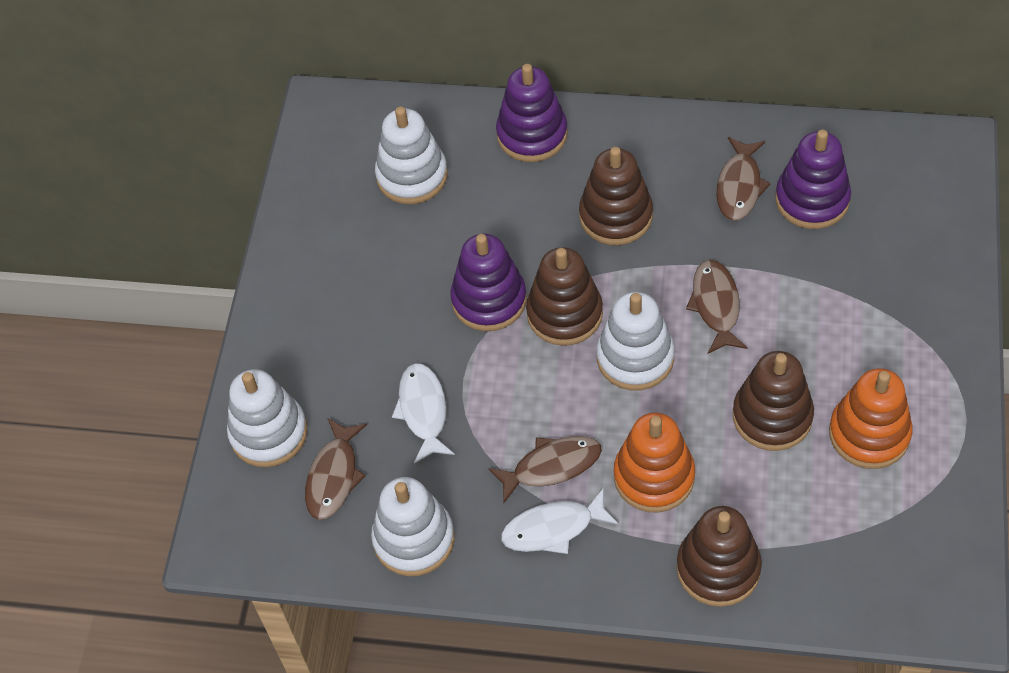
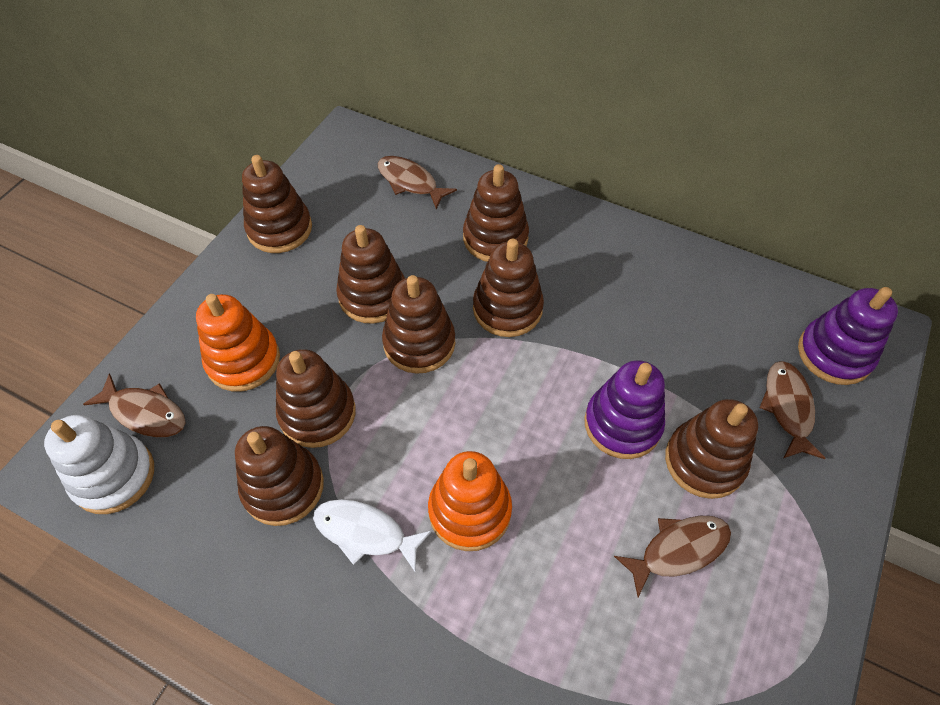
brown stacking toy: [526,247,603,346] [579,147,653,245] [677,506,762,607] [733,351,814,451] = 4 -> [235,426,324,526] [242,155,312,253] [276,349,356,448] [336,225,405,324] [382,275,455,374] [463,164,529,262] [473,239,544,337] [665,399,758,499] = 8
purple stacking toy: [450,234,527,331] [496,64,568,162] [776,130,851,229] = 3 -> [584,360,665,459] [798,287,898,385] = 2
white fish: [392,363,455,463] [501,488,618,554] = 2 -> [313,499,432,573] = 1
white stacking toy: [227,369,308,467] [371,477,454,576] [375,107,448,204] [596,292,675,390] = 4 -> [44,415,154,514] = 1

